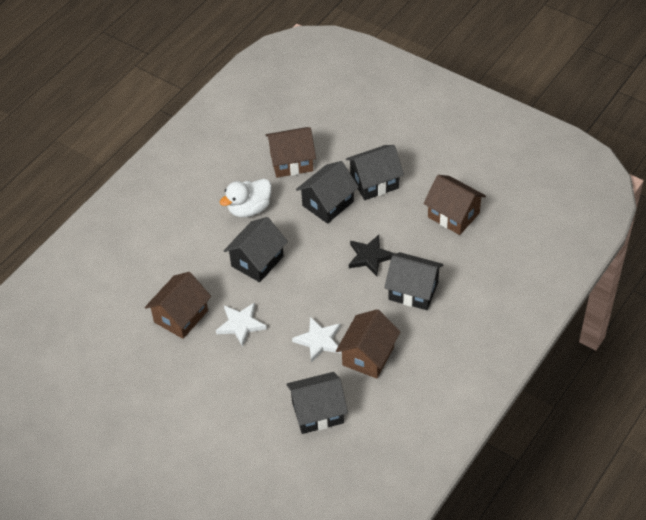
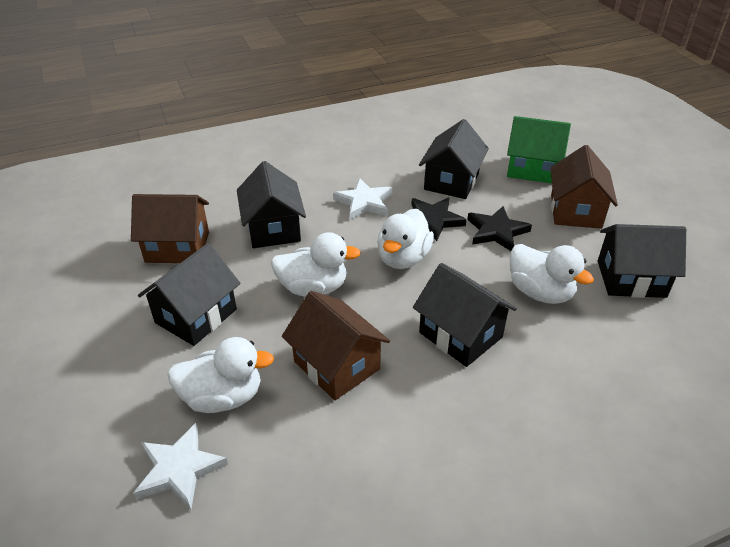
black star: [349,235,395,276] = 1 -> [411,198,467,241] [467,206,532,251] = 2
brown house: [145,272,211,339] [265,127,316,178] [336,309,400,379] [423,175,486,235] = 4 -> [131,194,209,263] [282,291,390,400] [550,145,618,229] = 3
green house: none = 0 -> [507,116,571,183] = 1
white duck: [220,179,272,217] = 1 -> [168,337,274,413] [271,232,361,296] [377,209,434,269] [510,244,594,304] = 4

